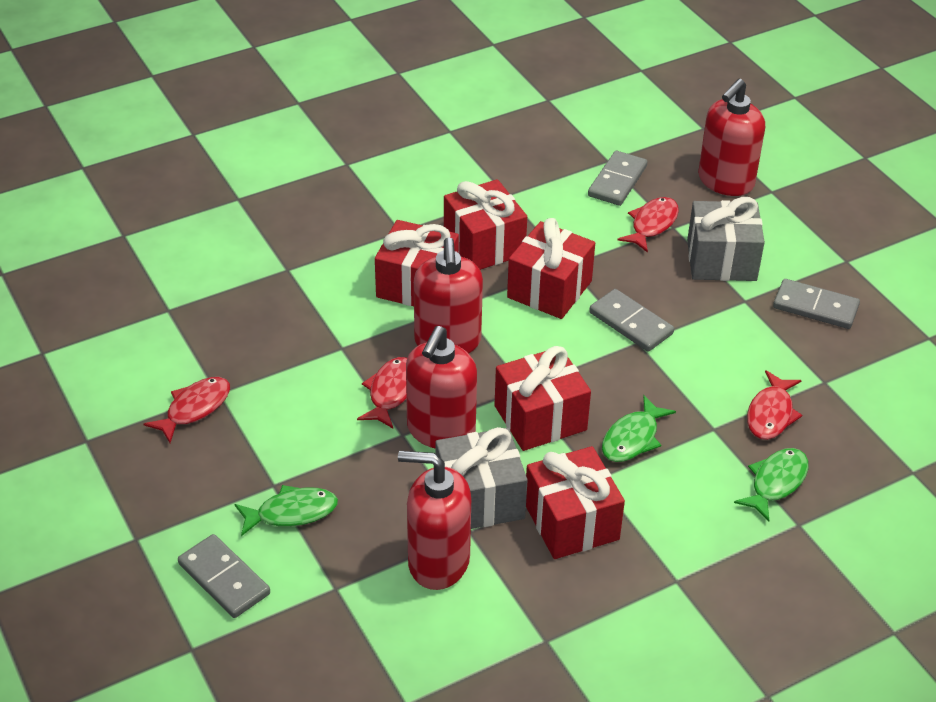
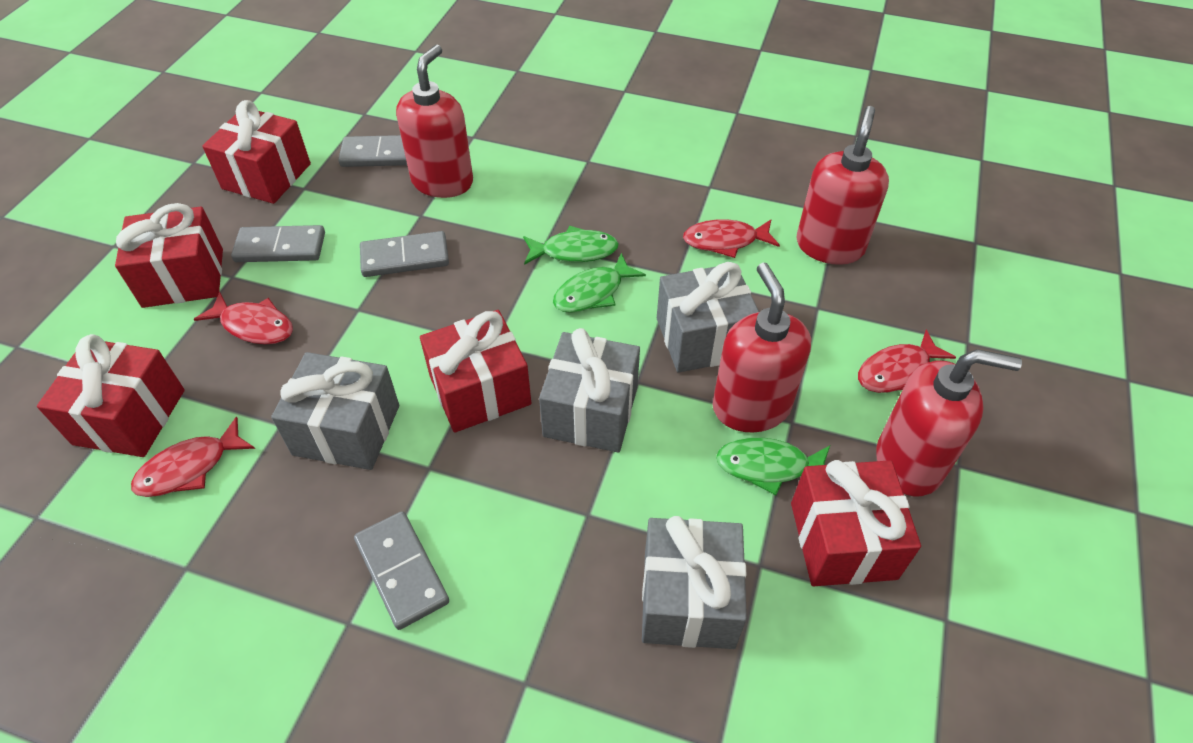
grey gift: [435,427,528,529] [687,197,765,281] = 2 -> [271,352,399,470] [539,328,640,453] [642,516,747,649] [657,262,759,373] = 4

